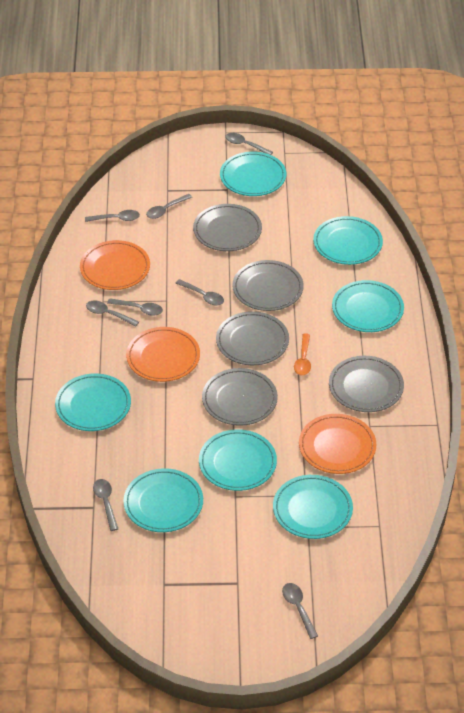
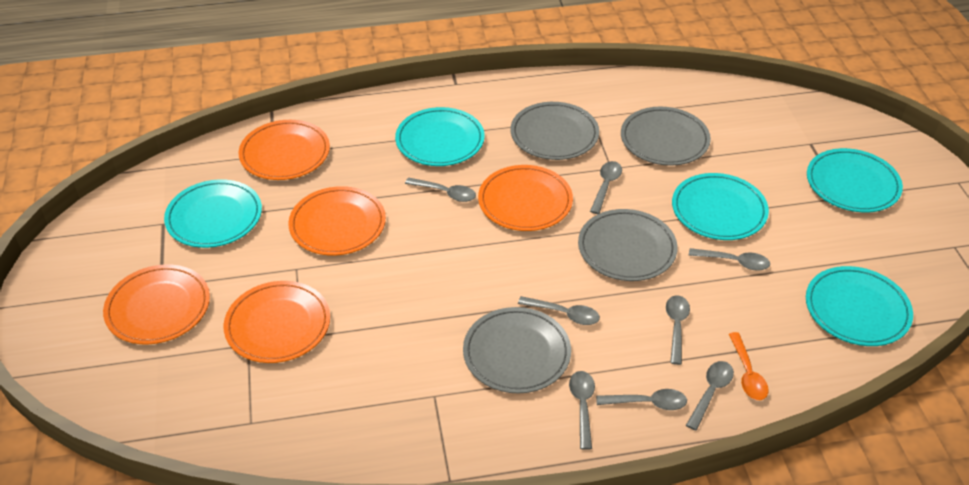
grey plate: [193,204,262,251] [202,368,278,426] [216,311,289,365] [232,260,304,311] [329,356,404,412] = 5 -> [463,307,571,393] [511,102,599,160] [578,209,677,281] [621,107,711,166] = 4
orange plate: [80,240,150,290] [126,327,200,382] [299,414,376,474] = 3 -> [103,264,210,344] [223,281,330,363] [238,120,330,180] [288,186,386,256] [478,165,573,231] = 5
turquoise plate: [55,373,131,431] [123,468,203,532] [199,429,277,491] [220,152,286,196] [273,475,353,539] [313,216,383,265] [332,280,404,332] = 7 -> [164,179,262,248] [395,107,485,166] [672,173,769,240] [806,266,913,346] [807,148,903,212] = 5

